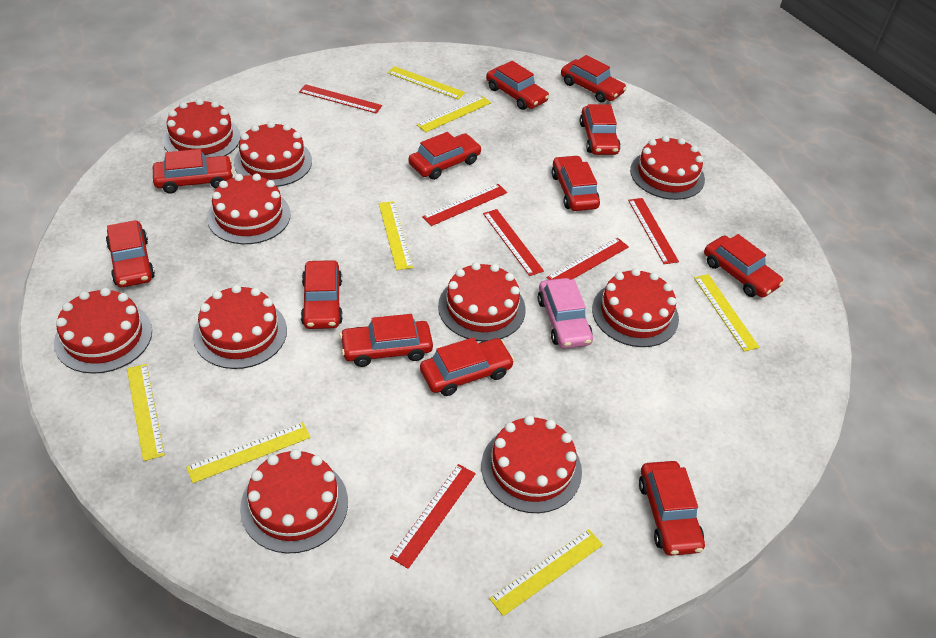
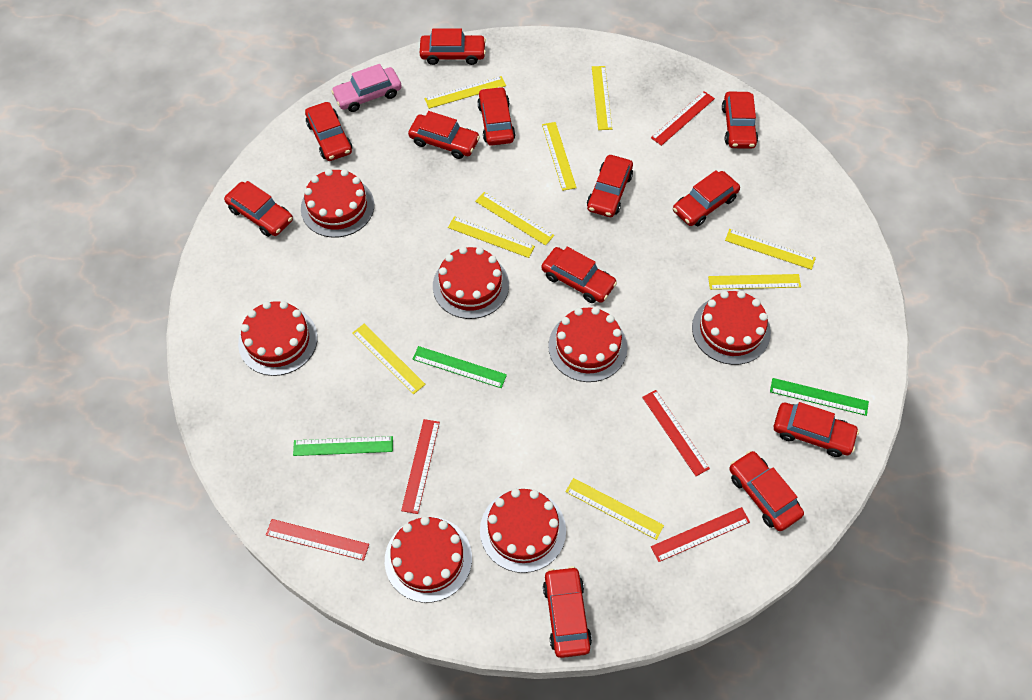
green ruler: none = 0 -> [293,436,393,456] [412,346,507,388] [770,378,869,416] = 3
red cake: [54,288,152,374] [163,98,241,157] [193,285,287,369] [207,174,291,244] [234,121,312,187] [240,449,348,554] [438,262,526,341] [481,415,582,513] [592,268,679,347] [630,135,705,200] = 10 -> [238,301,318,376] [301,169,374,238] [385,516,472,603] [433,247,509,319] [480,489,566,573] [548,307,627,382] [692,291,771,365] = 7
red ruler: [299,84,382,114] [390,464,476,569] [422,184,507,226] [483,209,544,276] [547,238,629,280] [628,198,679,264] = 6 -> [266,519,369,561] [401,419,440,514] [642,390,710,476] [651,91,715,146] [651,507,750,562] = 5
yellow ruler: [127,364,165,461] [186,422,311,483] [379,201,413,270] [387,66,465,100] [417,96,491,132] [489,529,603,616] [694,274,759,352] = 7 -> [352,324,426,394] [424,76,506,109] [448,216,535,258] [475,192,554,246] [542,122,577,191] [565,478,664,540] [592,66,612,130] [708,274,801,290] [725,229,816,270] = 9

